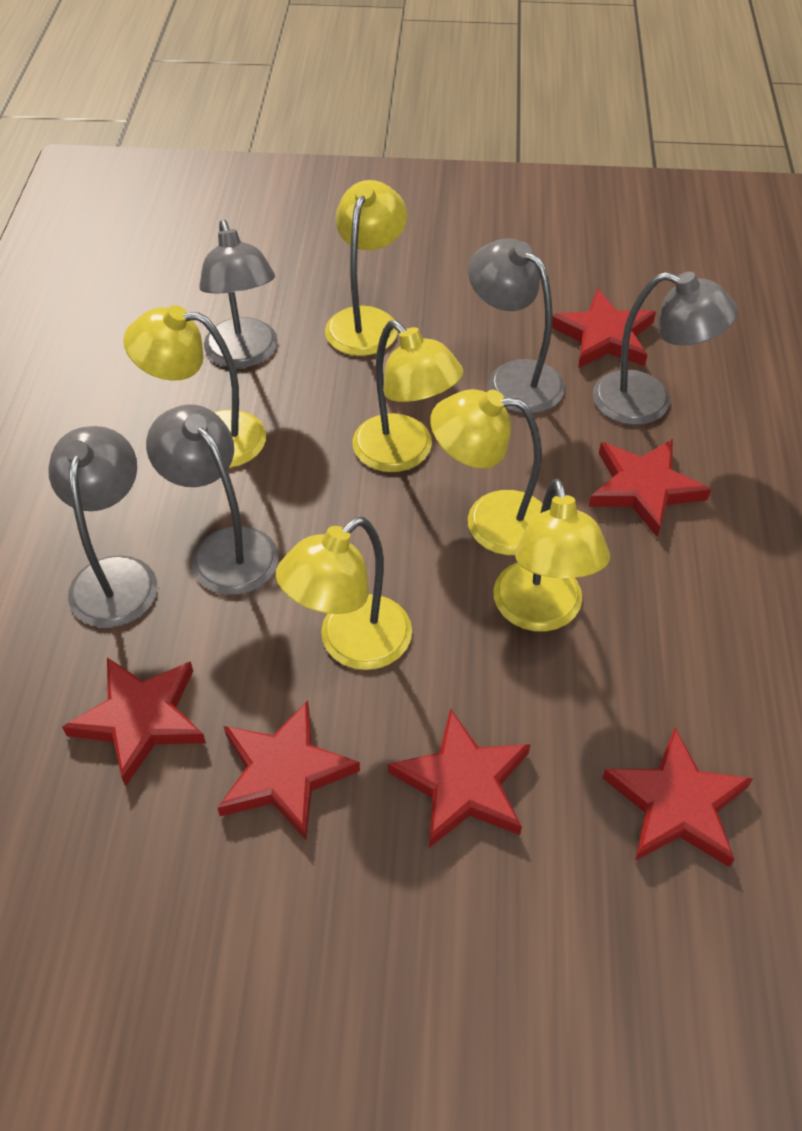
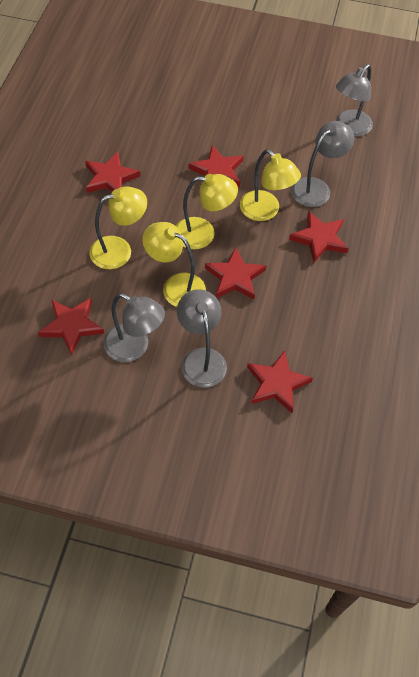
grey lamp: [48,426,157,628] [146,404,279,595] [199,220,278,368] [468,238,565,413] [593,272,738,425] = 5 -> [103,293,165,362] [177,289,227,388] [291,121,354,207] [336,64,373,137] = 4
yellow lamp: [123,305,266,468] [276,517,412,670] [325,180,407,356] [352,320,463,472] [430,389,543,555] [493,478,610,632] = 6 -> [89,186,147,269] [142,222,206,307] [176,174,238,249] [240,149,301,221] = 4

